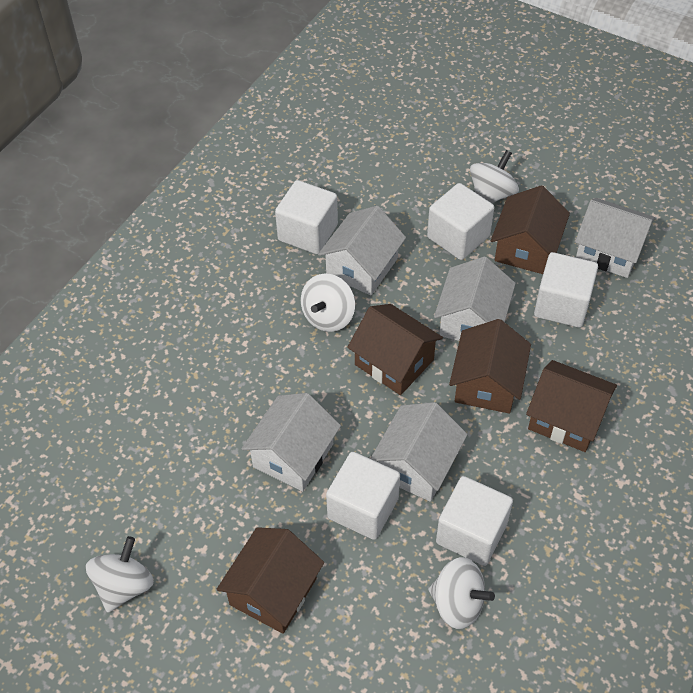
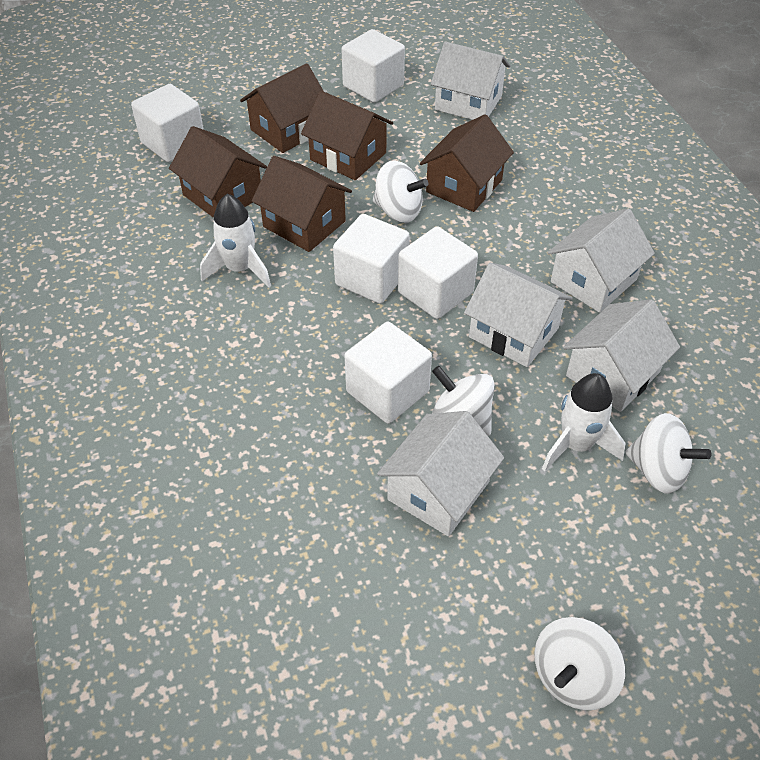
white rocket: none = 0 -> [200,194,271,288] [542,373,626,471] = 2

